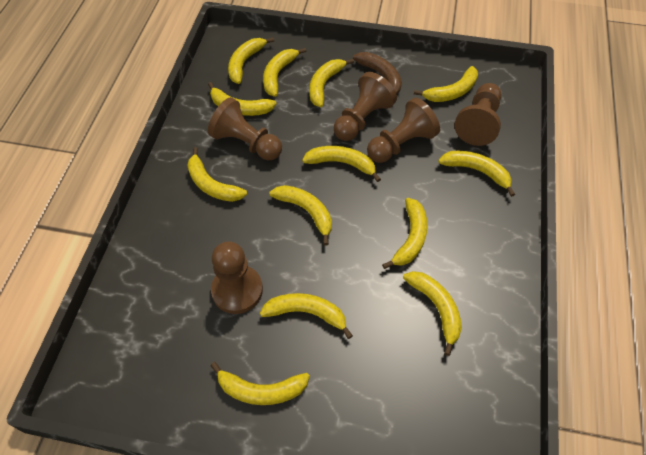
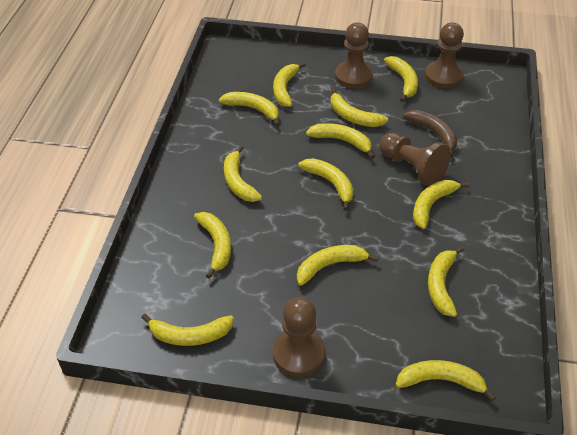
brown pawn: [208,97,282,160] [211,242,263,314] [334,72,397,141] [367,98,440,163] [454,83,502,146] = 5 -> [273,297,325,377] [335,23,373,89] [379,133,451,186] [425,23,464,89] = 4

